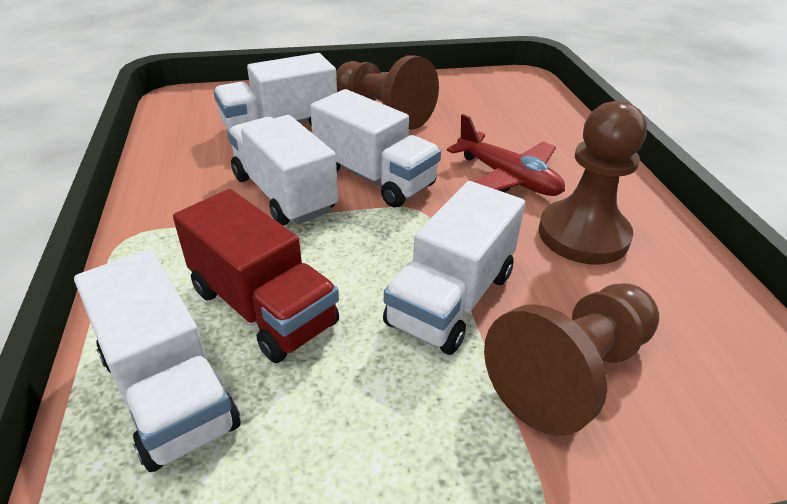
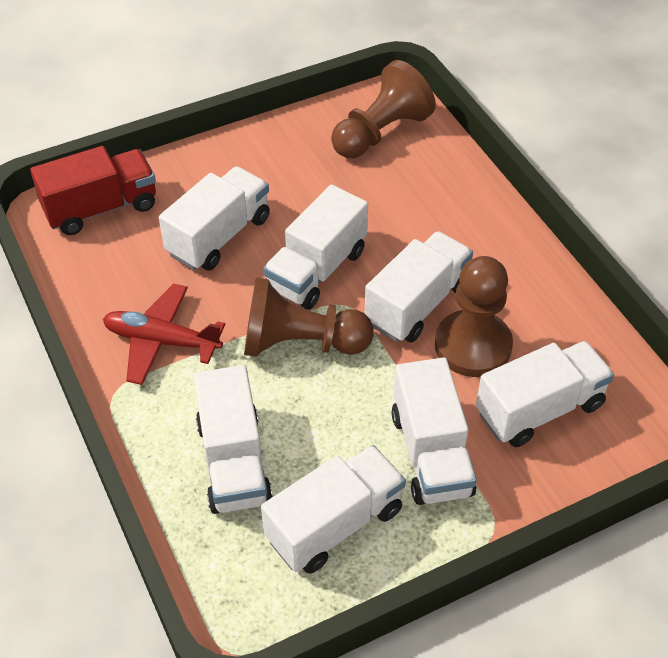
white truck: [74,249,241,472] [213,53,337,130] [227,115,338,226] [310,89,441,207] [383,181,525,355] = 5 -> [159,166,270,271] [194,365,273,514] [261,445,406,574] [263,185,368,310] [365,231,473,343] [392,357,477,505] [476,341,614,447] = 7

